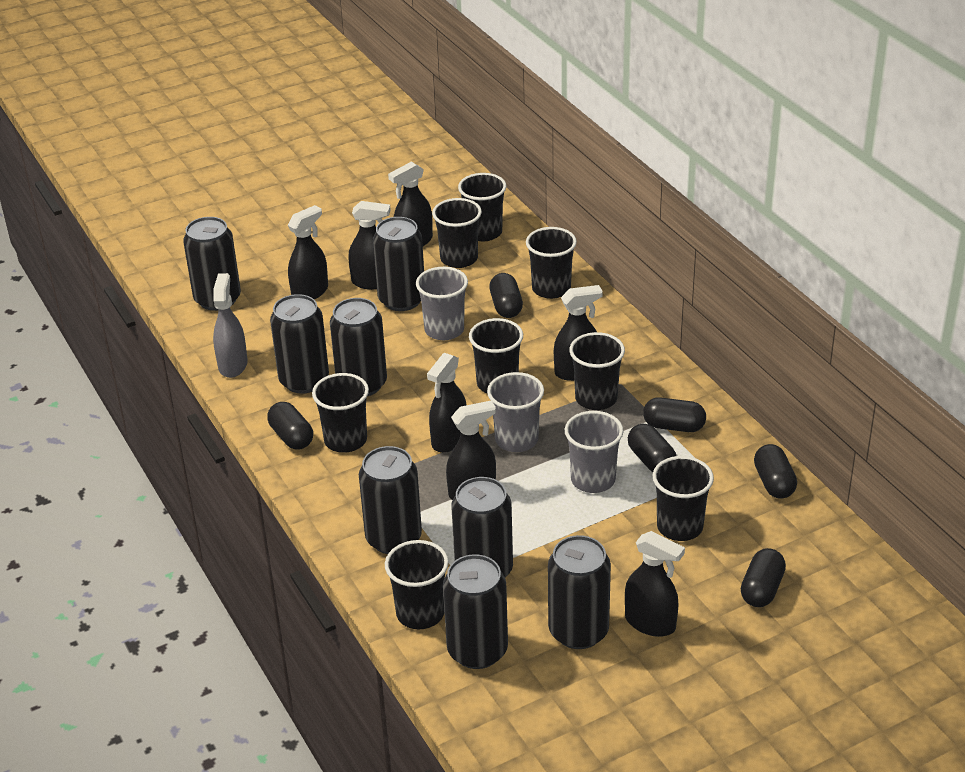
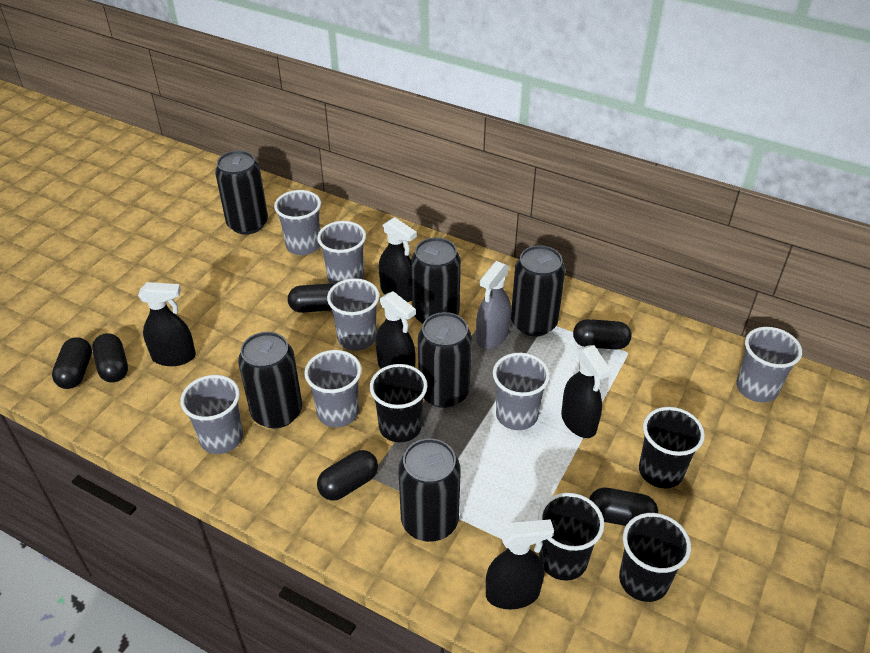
black can: [183,217,241,311] [270,294,329,394] [330,298,387,396] [359,446,422,554] [373,217,424,311] [443,554,508,669] [452,477,513,578] [548,535,611,649] = 8 -> [215,151,268,235] [238,332,302,428] [398,438,461,542] [411,238,461,324] [418,312,472,408] [511,245,565,337] = 6
black cup: [312,373,369,453] [385,540,449,629] [432,198,482,268] [458,173,506,241] [469,318,523,393] [526,227,577,299] [569,332,625,410] [653,456,714,541] = 8 -> [370,364,428,442] [538,493,604,581] [619,513,691,602] [639,407,705,488] = 4
black spray bottle: [288,205,328,299] [349,201,391,290] [388,161,433,246] [427,353,467,453] [446,401,496,500] [554,285,603,381] [625,531,685,637] = 7 -> [138,282,196,366] [376,291,416,369] [379,217,417,302] [486,519,554,609] [561,345,612,438] = 5
grey cup: [416,267,468,340] [487,372,544,452] [565,411,624,493] = 3 -> [180,375,243,454] [274,190,321,255] [304,350,362,427] [317,221,366,284] [327,278,380,351] [493,353,550,430] [736,327,802,402] = 7

